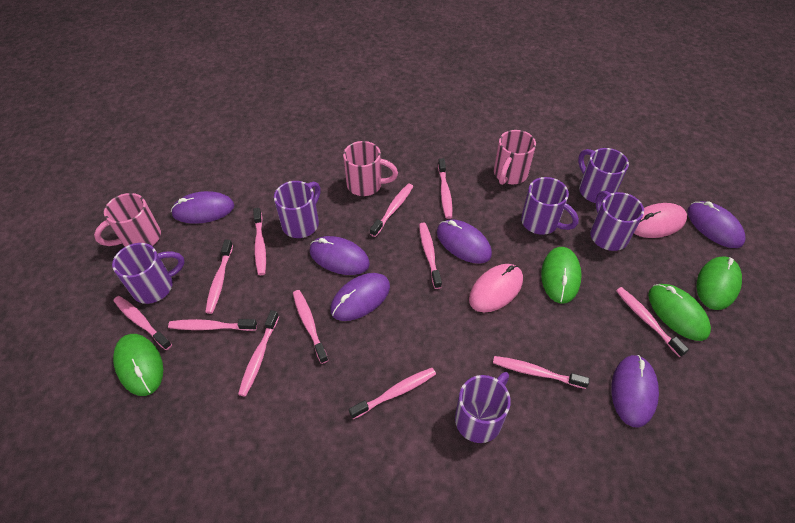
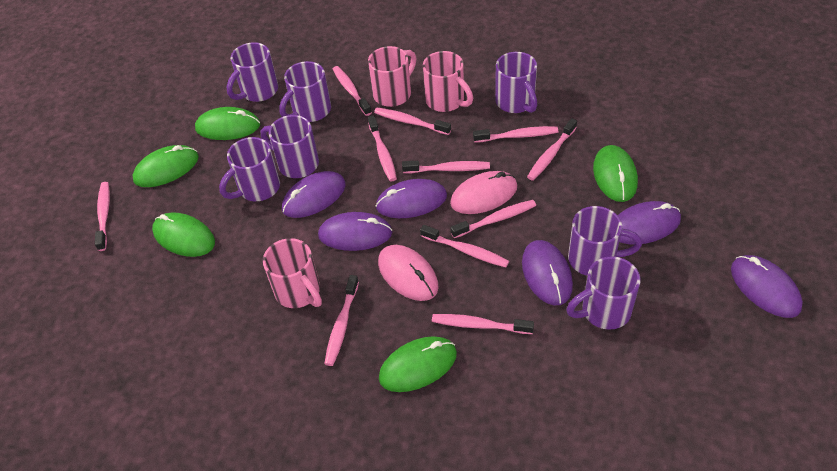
green mouse: [113,334,163,396] [541,247,582,304] [648,284,711,341] [697,256,742,310] = 4 -> [132,145,199,187] [152,212,215,257] [195,107,260,140] [379,336,457,392] [593,145,638,202] = 5
pink toothbrush: [114,296,172,350] [168,319,257,331] [205,240,233,314] [238,310,279,397] [253,208,266,275] [293,290,328,364] [349,368,436,419] [370,183,413,237] [419,223,442,289] [438,158,452,219] [493,356,590,389] [616,287,689,357] = 12 -> [95,182,110,251] [324,275,359,366] [333,66,372,116] [368,115,397,181] [374,108,451,135] [402,161,490,173] [420,225,509,268] [432,314,534,334] [450,200,536,238] [473,126,558,143] [527,118,577,181] = 11
purple mug: [112,243,185,304] [274,181,321,238] [455,372,511,443] [521,177,579,235] [578,148,629,203] [590,191,644,251] = 6 -> [219,137,280,201] [226,42,278,102] [261,115,319,178] [279,61,331,122] [495,52,537,113] [566,256,640,330] [568,206,642,276] = 7

